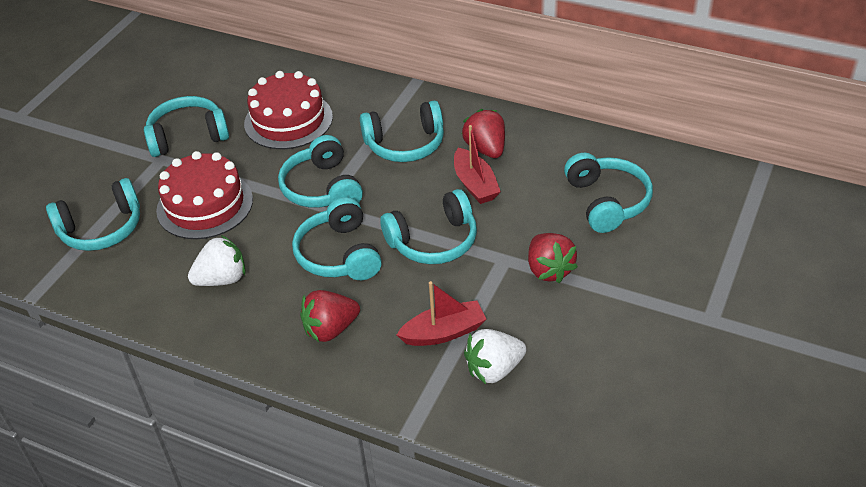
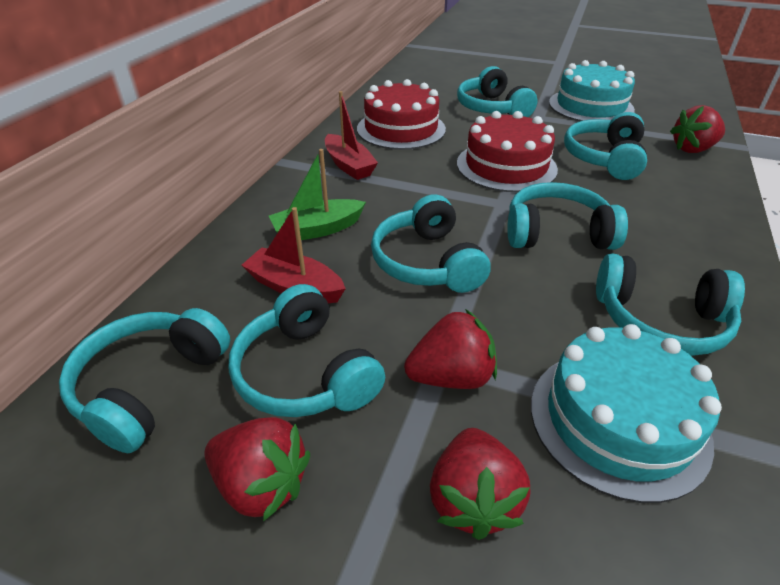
green boat: none = 0 -> [269,149,366,240] = 1
red strawberry: [300,290,360,342] [462,109,505,158] [528,233,578,283] = 3 -> [204,417,310,522] [404,309,497,389] [430,428,530,540] [670,105,725,153] = 4
turquoise cake: none = 0 -> [531,324,722,503] [549,60,635,121] = 2
white strawberry: [188,235,245,286] [464,329,526,384] = 2 -> none = 0

